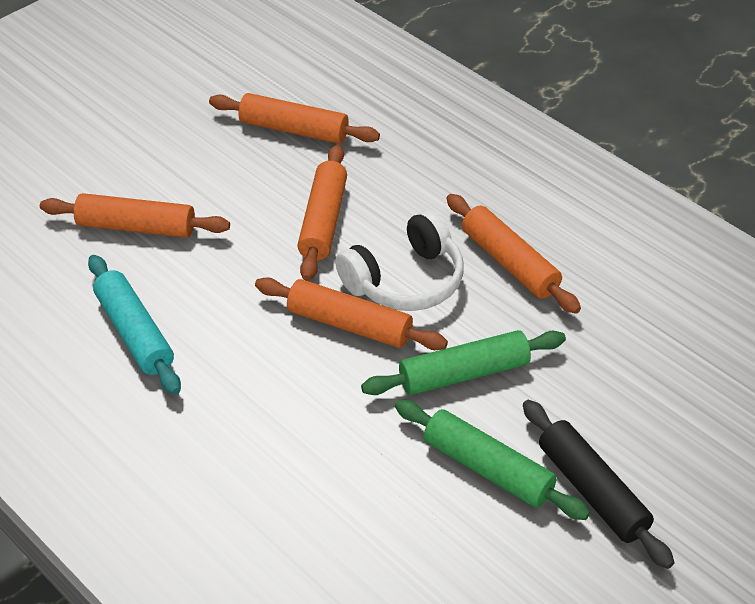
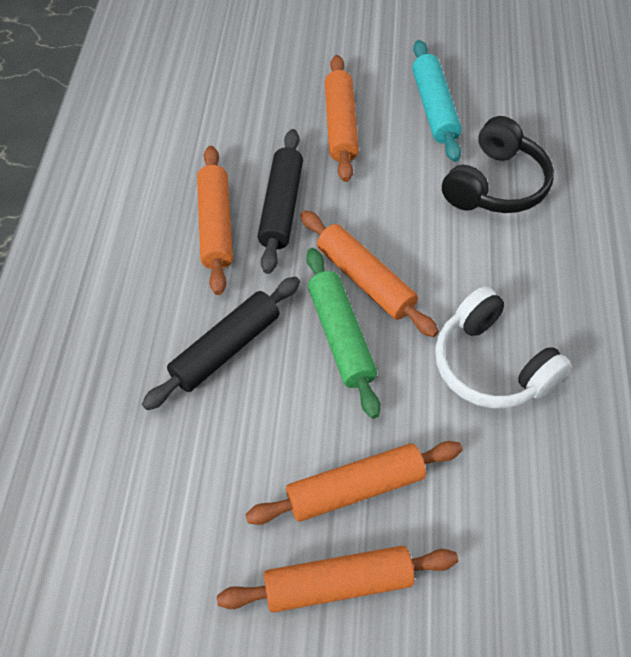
black headphones: none = 0 -> [442,116,554,213] = 1
black rolling pin: [523,400,675,569] = 1 -> [142,277,300,410] [258,129,303,274] = 2
green rolling pin: [361,330,566,395] [395,399,590,520] = 2 -> [306,248,381,419] = 1

